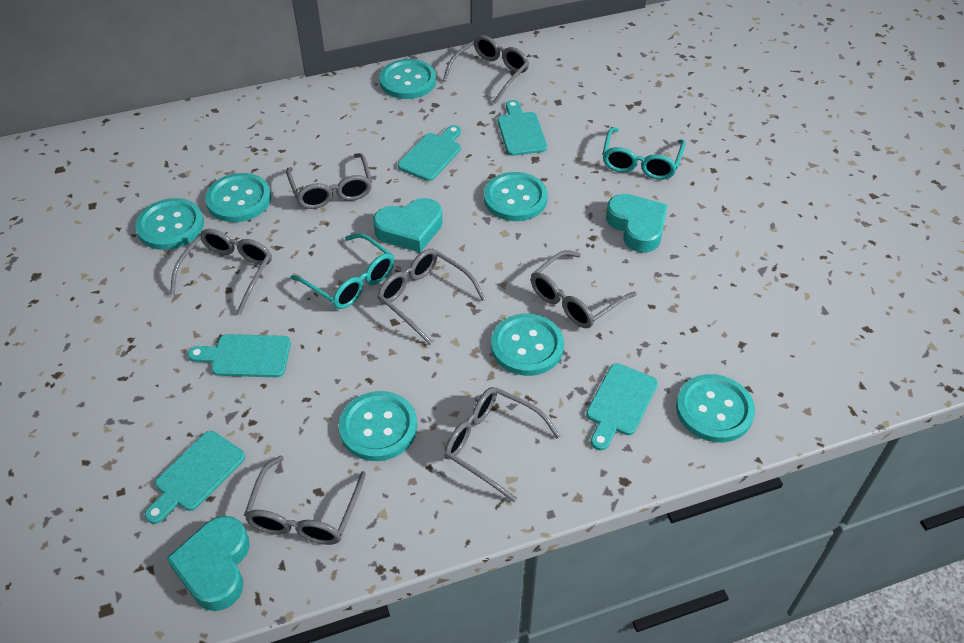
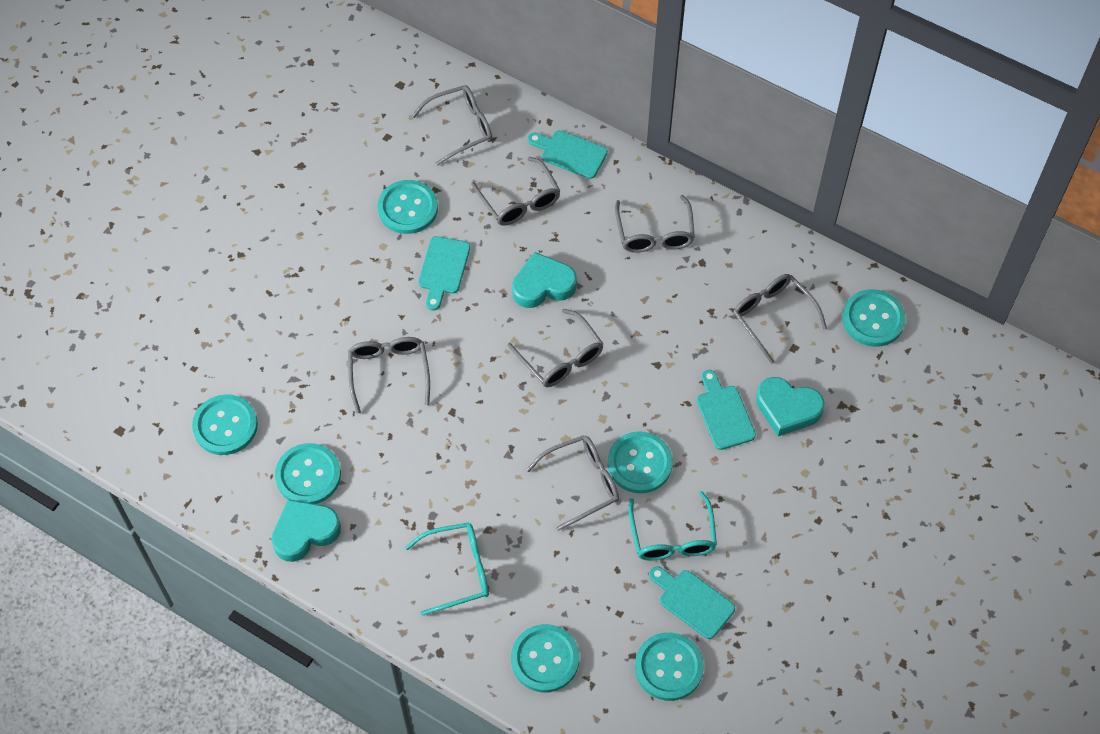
turquoise cutting board: [145,431,245,524] [188,334,291,377] [398,125,461,181] [498,100,547,156] [586,363,658,451] = 5 -> [418,236,470,311] [528,130,608,179] [649,566,735,639] [696,370,756,450] = 4

